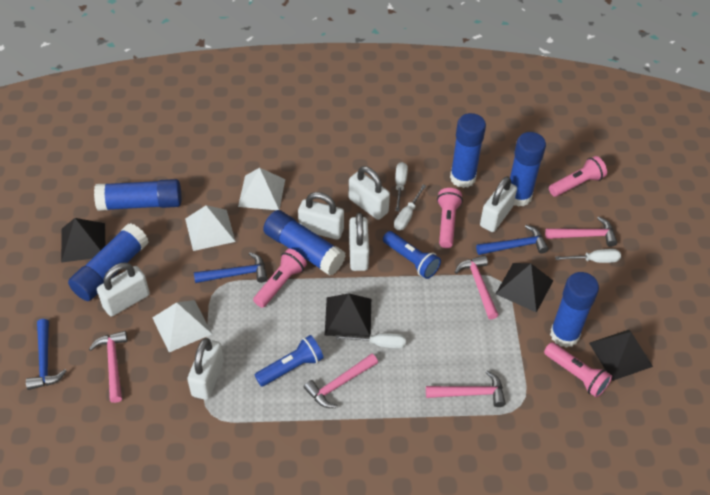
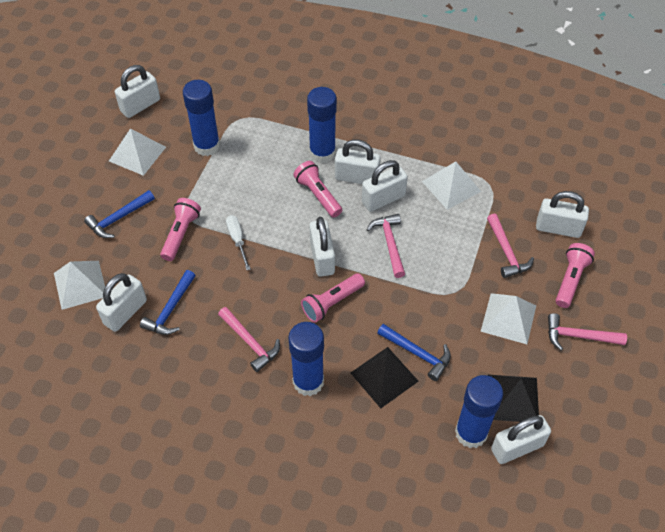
black pyramid: [61,218,105,263] [325,293,371,337] [496,263,553,313] [589,330,653,381] = 4 -> [351,347,419,408] [488,375,539,422] = 2
blue flashlight: [255,335,324,387] [383,231,441,279] = 2 -> none = 0
blue glue stick: [68,223,149,301] [94,179,181,211] [263,210,345,276] [450,113,486,188] [510,132,546,207] [550,272,599,348] = 6 -> [183,80,220,156] [288,322,324,396] [307,87,337,163] [455,375,503,448] = 4
pink hammer: [89,331,128,403] [304,354,378,408] [426,371,506,407] [455,255,498,319] [545,217,617,247] = 5 -> [218,307,280,372] [366,214,405,278] [487,214,534,278] [548,313,627,350] = 4
white padlock: [97,263,150,317] [187,338,224,400] [298,192,344,240] [349,166,390,220] [349,213,369,271] [480,176,517,232] = 6 -> [96,273,147,332] [115,65,160,118] [309,217,335,277] [335,139,381,184] [362,160,408,212] [491,415,551,464] [536,191,589,238] = 7
white pyramid: [152,300,212,352] [185,205,236,251] [238,168,285,210] = 3 -> [54,261,105,310] [109,128,166,176] [422,161,481,210] [481,293,536,344] = 4
white screwdriver: [335,333,406,348] [394,184,426,230] [395,162,408,212] [555,249,621,263] = 4 -> [226,215,251,270] = 1

